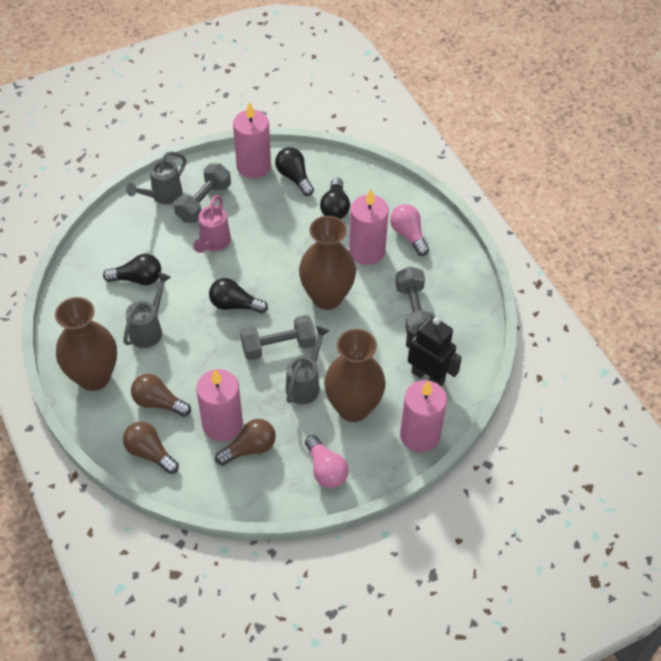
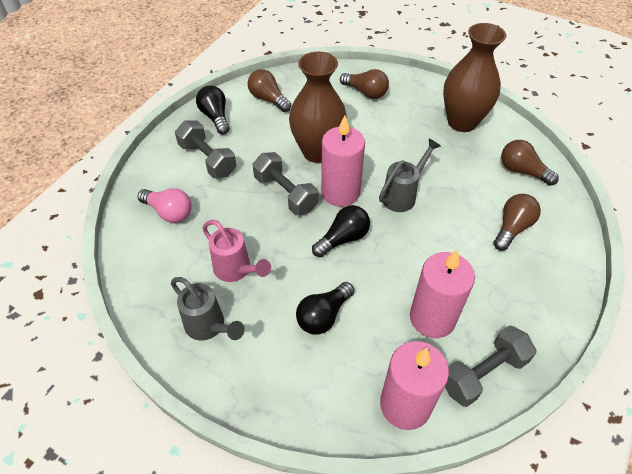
black light bulb: [103,254,161,285] [209,278,268,314] [275,147,314,196] [320,177,350,219] = 4 -> [196,85,230,134] [296,282,354,335] [312,205,370,257] = 3
black robot: [406,316,462,386] = 1 -> none = 0
brown light bulb: [123,422,179,474] [131,374,191,417] [215,419,276,466] = 3 -> [248,69,291,112] [340,69,389,99] [493,194,541,251] [501,140,559,186] = 4
brown vase: [55,297,117,391] [299,216,356,310] [324,329,386,422] = 3 -> [289,52,347,163] [443,23,507,132] = 2
grey watering can: [123,272,171,348] [126,152,186,204] [286,326,330,404] = 3 -> [171,277,245,341] [379,138,441,212] = 2
pink candle: [196,369,243,441] [233,102,271,179] [349,190,389,265] [400,380,447,452] = 4 -> [321,115,365,207] [380,341,449,430] [410,249,475,338] = 3
pink light bulb: [305,435,349,488] [390,204,429,256] = 2 -> [138,188,192,223] = 1

